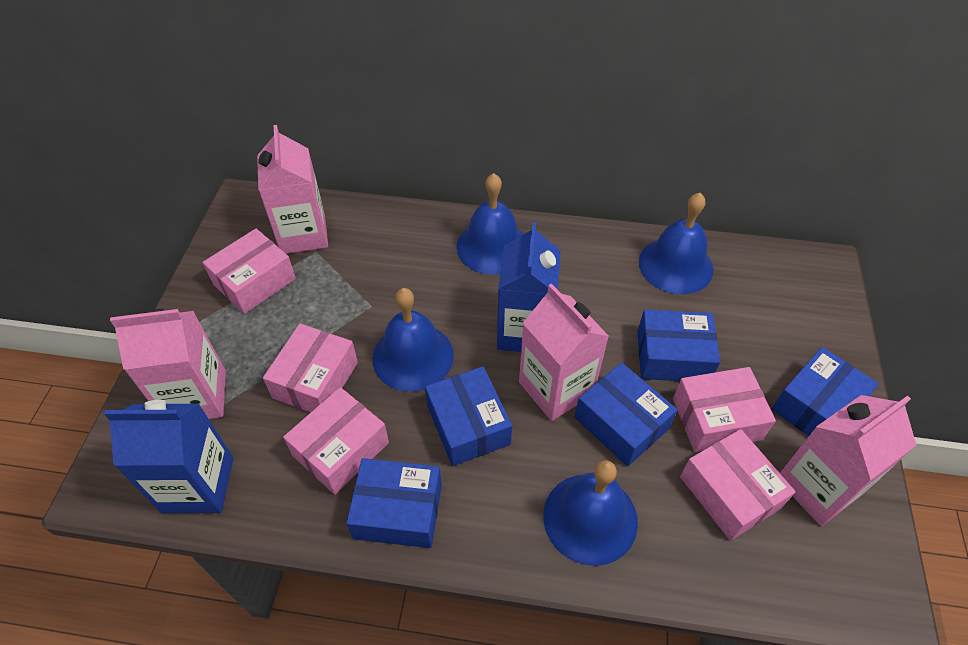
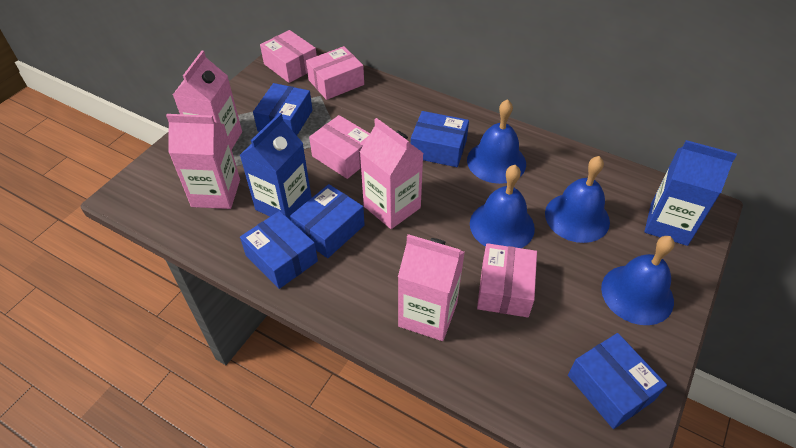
pink box: [203,229,296,314] [263,323,358,412] [283,387,389,494] [673,367,776,452] [680,429,796,541] = 5 -> [260,30,317,83] [306,46,364,100] [309,115,370,179] [477,243,537,317] = 4

